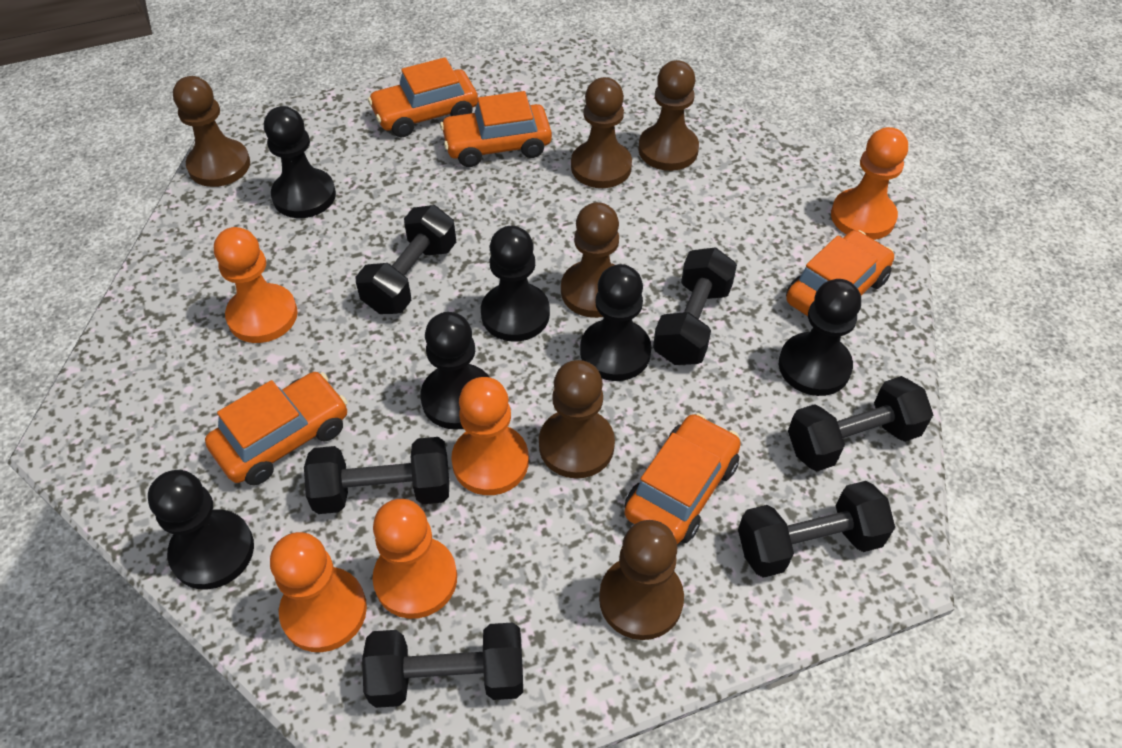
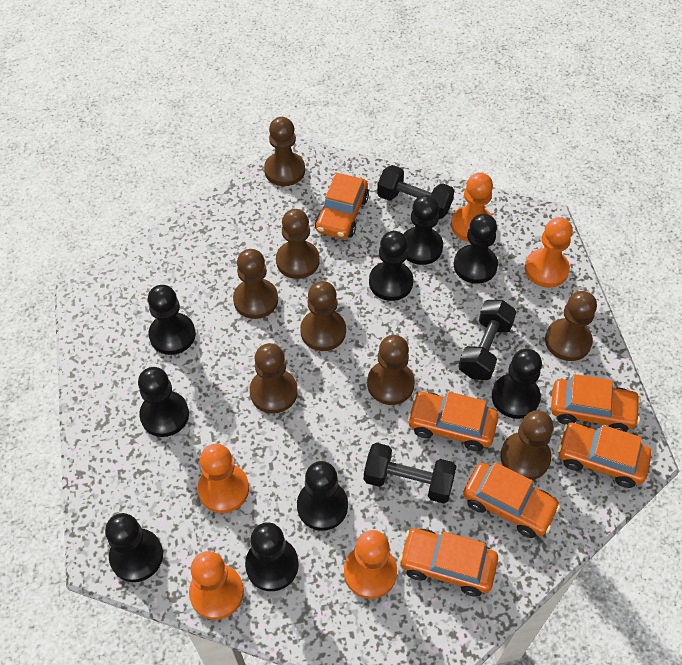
black dumbbell: [304,437,449,514] [355,205,456,314] [362,622,523,708] [653,247,737,365] [738,481,895,578] [788,376,933,471] = 6 -> [364,443,457,503] [377,165,454,219] [458,300,517,380] = 3
black pawn: [148,470,254,589] [264,106,336,218] [420,312,489,430] [481,226,550,342] [580,264,651,381] [779,279,861,396] = 6 -> [105,513,163,582] [138,367,189,437] [148,285,196,355] [245,522,299,591] [297,461,348,531] [369,231,413,301] [404,195,443,265] [454,213,498,284] [492,349,542,419] = 9
brown pawn: [173,76,250,187] [539,360,615,479] [561,202,619,318] [571,77,632,188] [599,520,684,640] [638,60,699,171] = 6 -> [233,249,278,319] [250,343,298,414] [264,117,305,186] [276,209,320,279] [300,281,346,351] [367,335,415,405] [500,410,553,480] [545,291,597,361] = 8
orange car: [205,372,348,485] [368,57,478,137] [440,91,552,167] [625,413,741,544] [786,230,894,316] = 5 -> [315,172,369,239] [399,528,498,596] [407,392,498,451] [463,462,561,538] [551,374,641,432] [558,423,652,488] = 6

